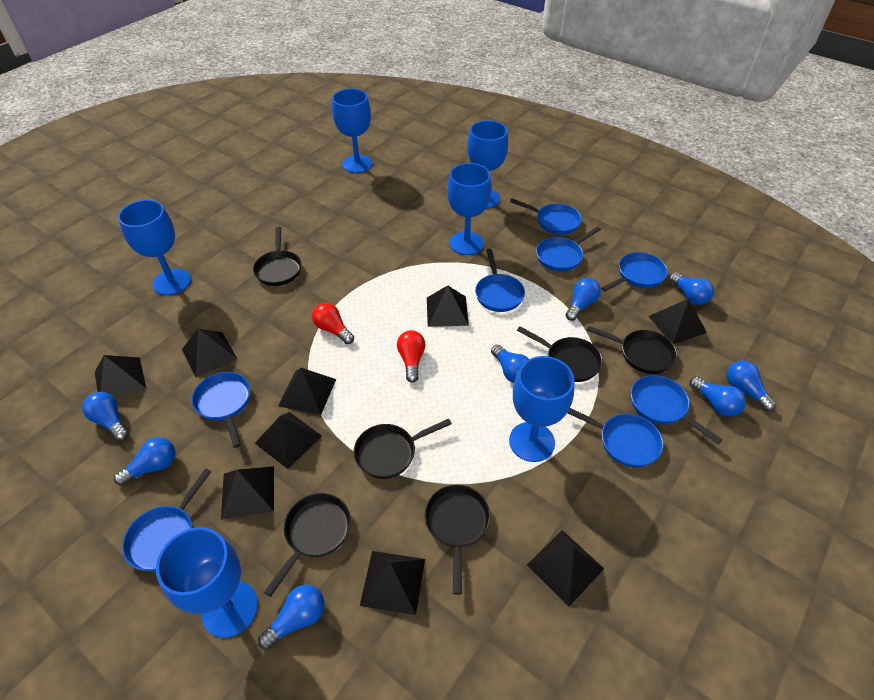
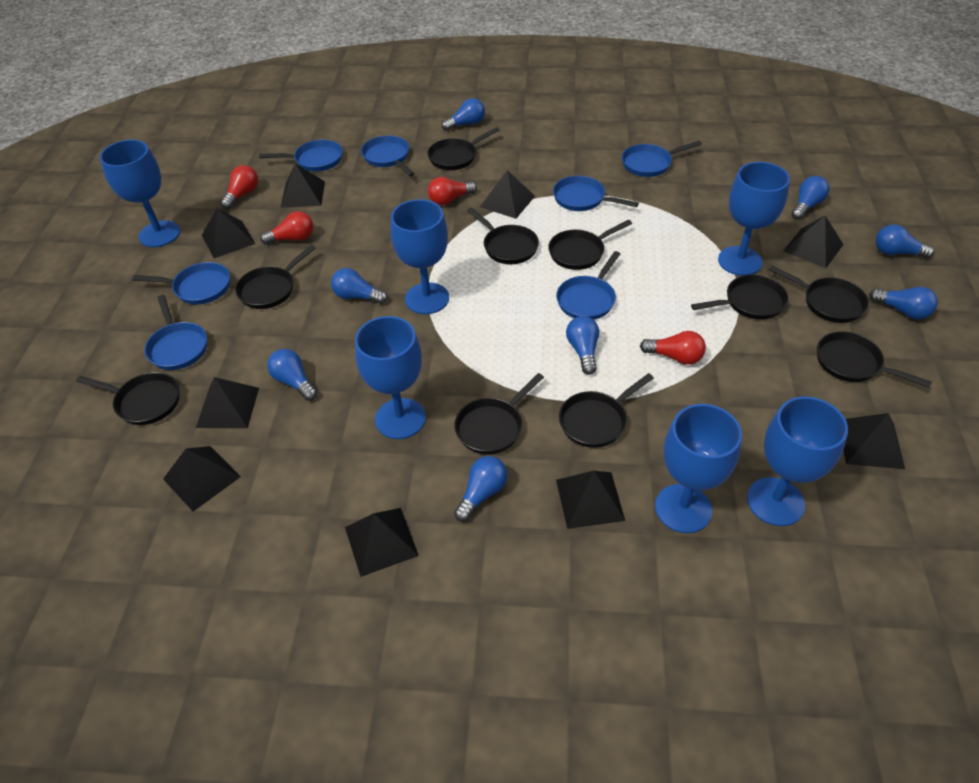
black pan: [253,227,302,286] [264,493,351,597] [354,419,452,479] [424,485,491,595] [517,326,603,382] [586,325,677,374] = 6 -> [76,372,180,425] [235,245,316,309] [427,127,500,170] [454,373,544,455] [467,207,539,264] [548,219,632,270] [559,373,654,448] [691,275,788,320] [769,265,869,323] [817,331,932,388] = 10
blue pan: [122,468,212,571] [192,372,250,448] [475,249,525,312] [510,199,582,235] [536,227,601,272] [567,408,663,467] [601,252,668,292] [631,375,722,444] = 8 -> [132,262,230,304] [144,295,207,370] [259,140,343,171] [361,135,414,176] [553,176,639,211] [556,251,620,320] [622,141,702,177] = 7
red light bulb: [312,303,354,344] [397,330,426,383] = 2 -> [221,165,258,209] [260,211,313,245] [428,177,477,205] [640,331,706,365] = 4

